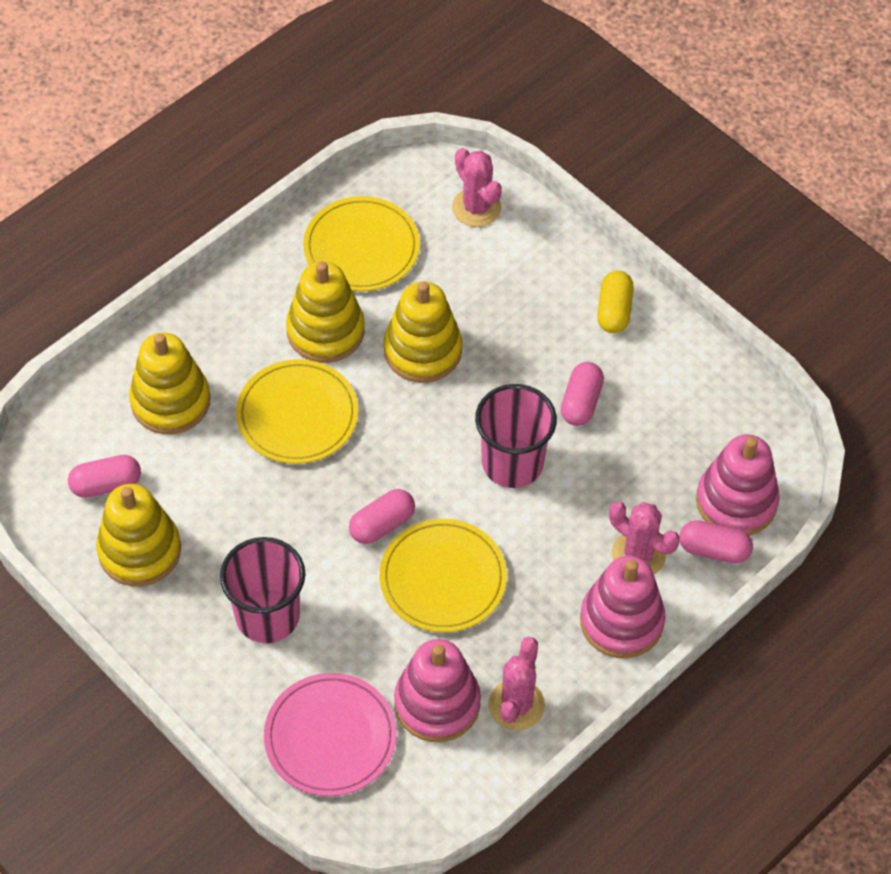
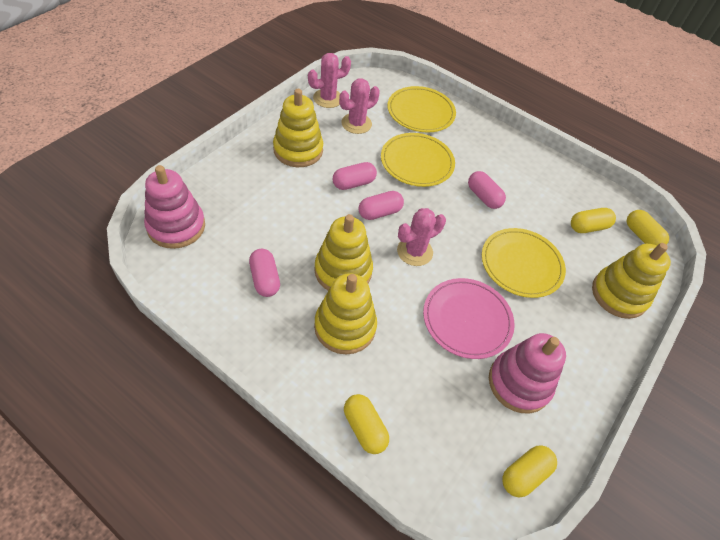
pink cup: [220,537,305,643] [475,384,557,488] = 2 -> none = 0
pink stacking toy: [394,639,481,742] [580,556,665,658] [696,434,780,536] = 3 -> [144,165,205,249] [489,333,566,413] = 2
yellow capsule: [597,271,634,333] = 1 -> [344,394,389,454] [502,445,557,498] [571,208,616,233] [627,210,669,245] = 4

